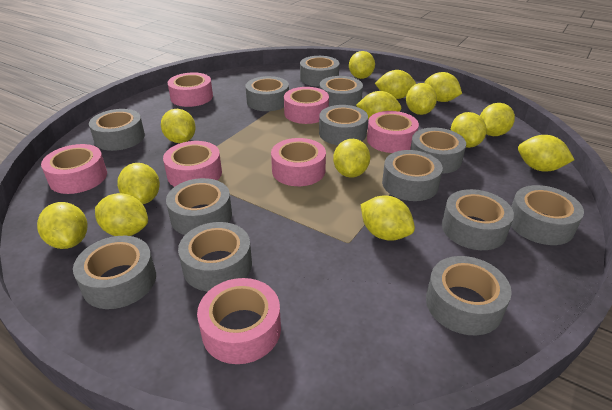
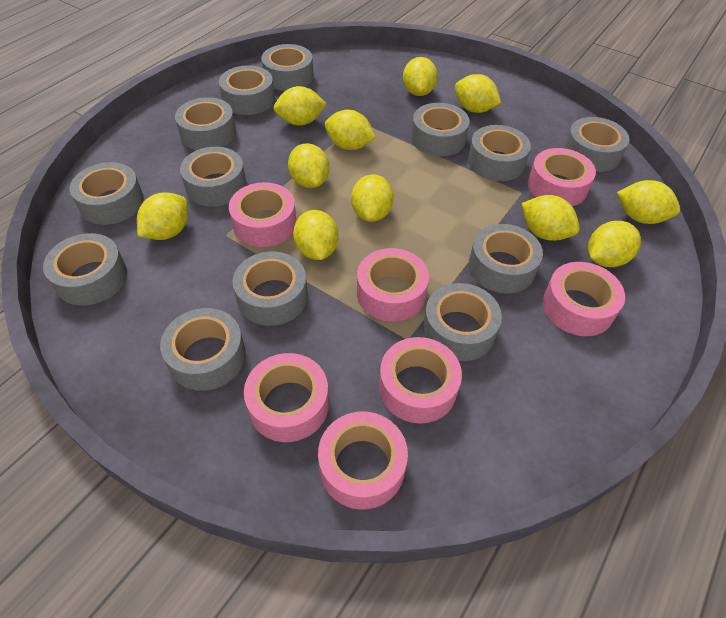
yellow lemon: [37,202,87,249] [95,193,148,236] [117,163,160,204] [161,109,196,143] [333,139,370,178] [349,51,375,79] [356,91,401,119] [361,195,415,241] [375,70,416,99] [406,83,437,115] [425,72,462,102] [451,112,487,148] [480,103,515,136] [518,135,574,171] = 14 -> [137,192,188,240] [273,86,327,126] [288,143,329,188] [293,210,339,260] [325,110,376,150] [351,174,394,222] [403,57,438,96] [455,74,501,113] [522,195,580,241] [588,221,641,267] [617,180,680,224] = 11

